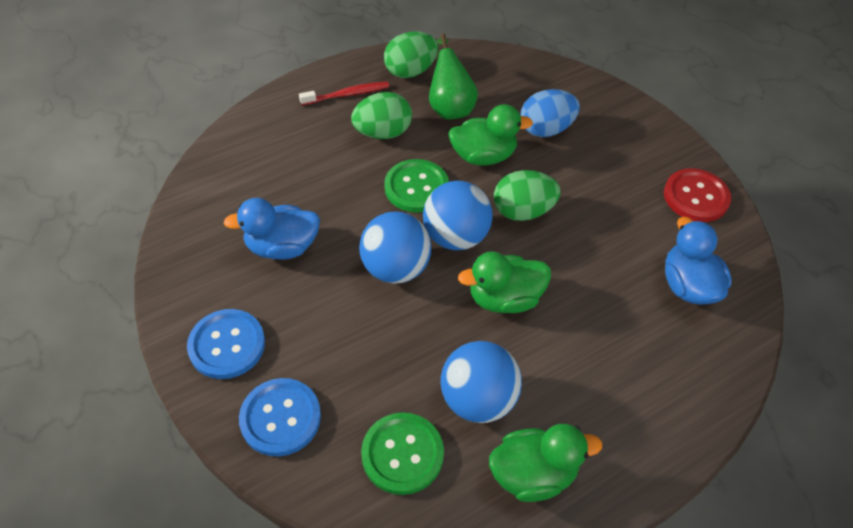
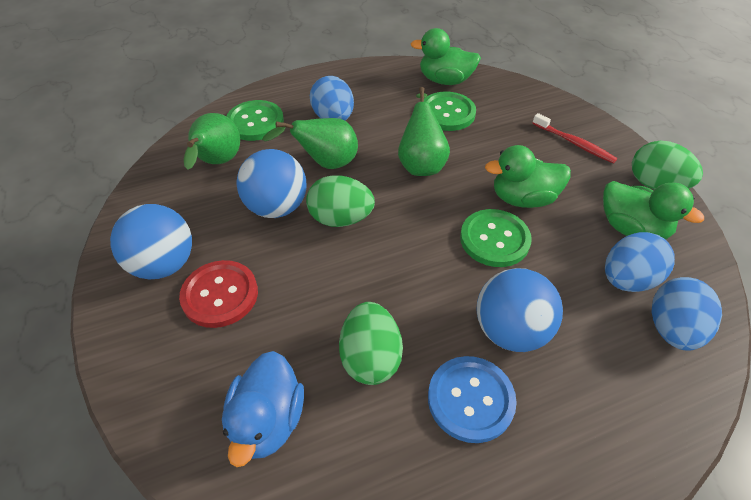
blue button: [187,309,265,379] [239,378,321,456] = 2 -> [428,356,517,443] = 1
blue duck: [223,198,320,260] [665,217,732,305] = 2 -> [222,351,304,467] = 1
blue egg: [520,89,580,137] = 1 -> [310,76,354,120] [605,232,675,292] [652,277,722,351] = 3
green button: [361,412,444,495] [384,159,449,213] = 2 -> [226,100,284,141] [424,92,476,131] [460,209,532,267] = 3
green pear: [429,34,478,120] = 1 -> [184,113,240,170] [262,118,358,169] [398,87,450,176] = 3

